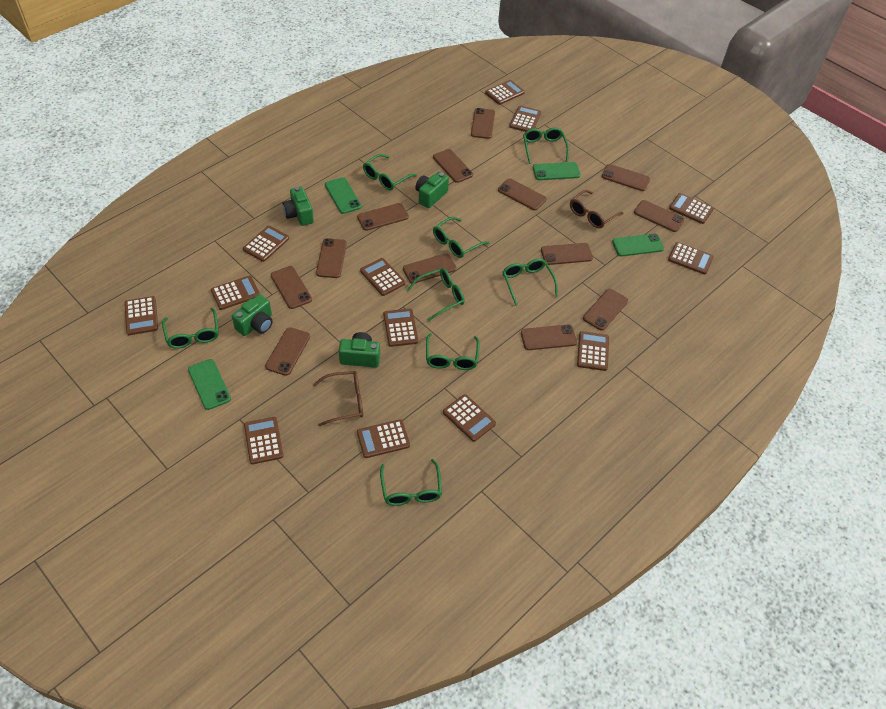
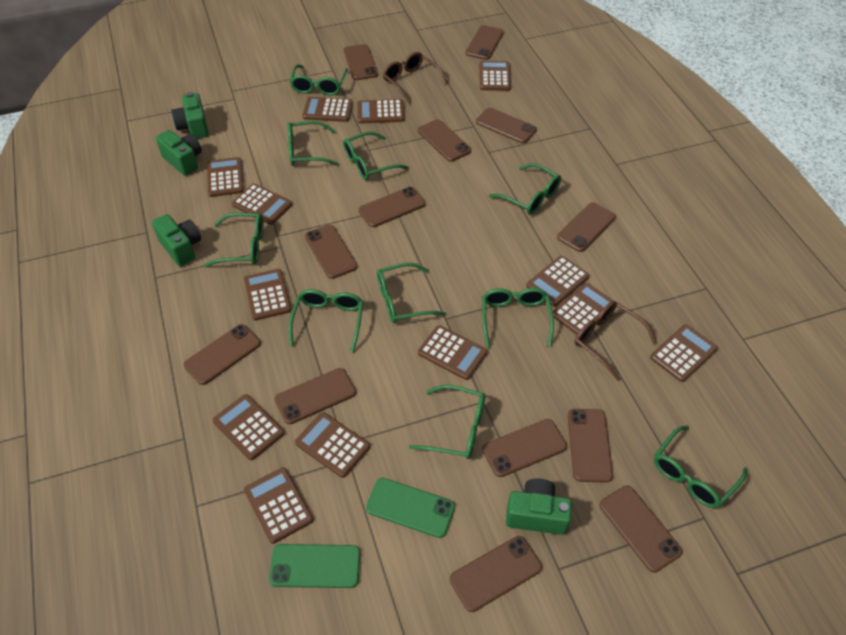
green glasses: [162,308,219,349] [363,154,417,191] [380,459,442,506] [407,268,465,321] [426,333,480,370] [433,217,489,258] [502,258,558,306] [523,128,569,164] = 8 -> [204,213,264,267] [288,121,339,166] [289,64,348,96] [289,289,363,353] [343,132,409,180] [377,263,446,323] [409,385,485,459] [482,288,554,348] [489,163,561,215] [654,426,747,508] = 10
green phone: [188,359,231,410] [325,177,361,214] [533,162,581,180] [612,234,664,256] = 4 -> [269,544,360,588] [366,478,455,538] = 2

